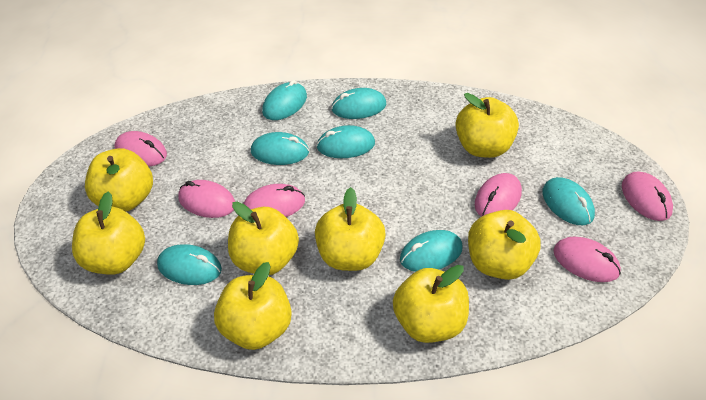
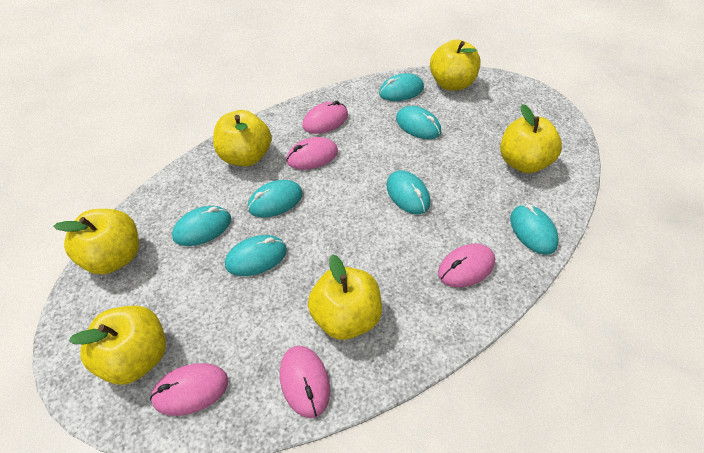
pink mouse: [114,131,167,167] [178,180,235,218] [243,184,305,217] [475,173,522,217] [553,237,621,282] [622,171,673,221] = 6 -> [150,363,228,416] [280,346,330,418] [286,137,338,170] [302,101,348,134] [438,244,495,288] = 5
yellow apple: [72,192,145,275] [85,148,153,212] [214,262,292,350] [228,201,299,275] [315,187,386,271] [393,265,469,343] [456,93,519,158] [468,210,541,280] = 8 -> [53,209,139,275] [69,306,166,385] [213,110,271,166] [308,254,382,340] [430,40,481,91] [500,104,562,173] = 6

